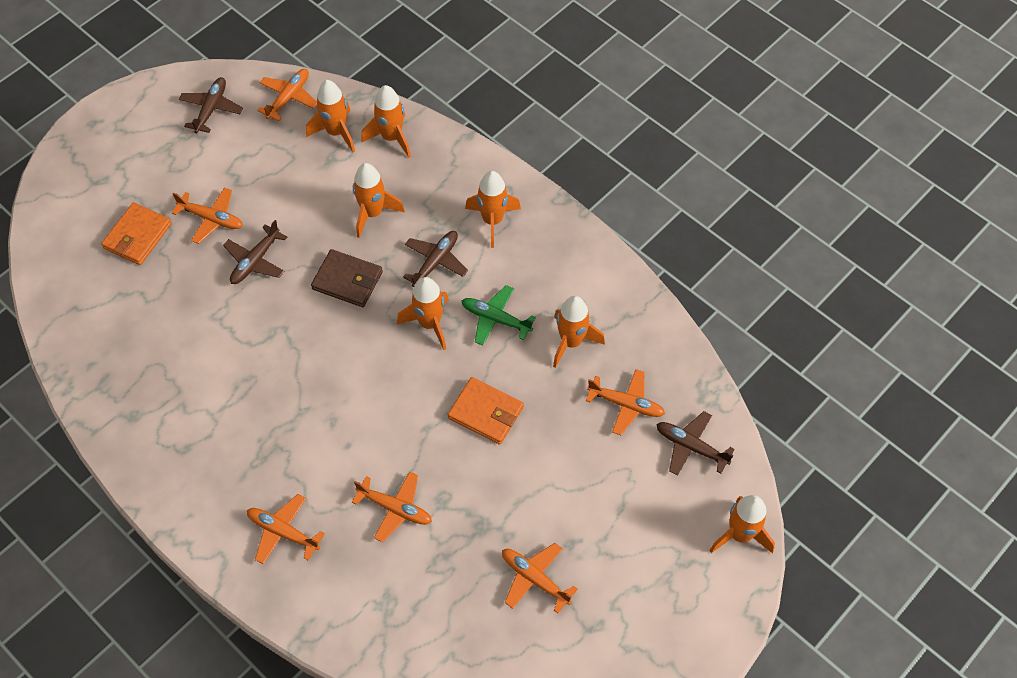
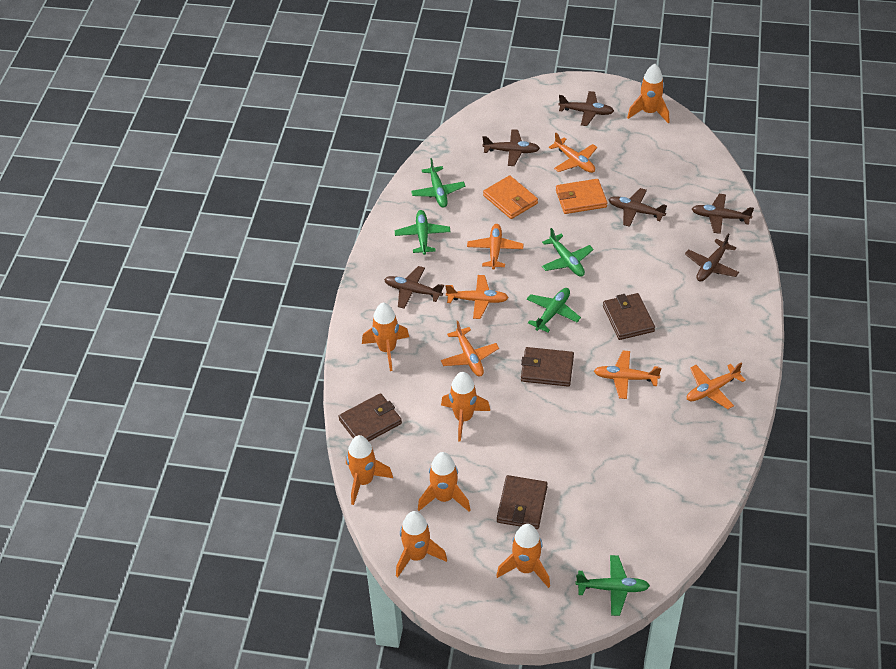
brown plane: [179,77,243,133] [223,220,287,284] [403,231,468,287] [656,411,735,476] = 4 -> [384,266,444,309] [482,129,540,166] [558,91,614,126] [608,188,667,227] [685,233,739,282] [692,194,754,234] = 6
brown wallet: [311,249,383,307] = 1 -> [339,393,402,441] [497,475,548,529] [521,347,574,387] [603,293,655,340] = 4
green plane: [462,285,536,346] = 1 -> [395,210,450,255] [411,158,465,208] [527,288,581,333] [542,228,594,277] [576,555,650,616] = 5

